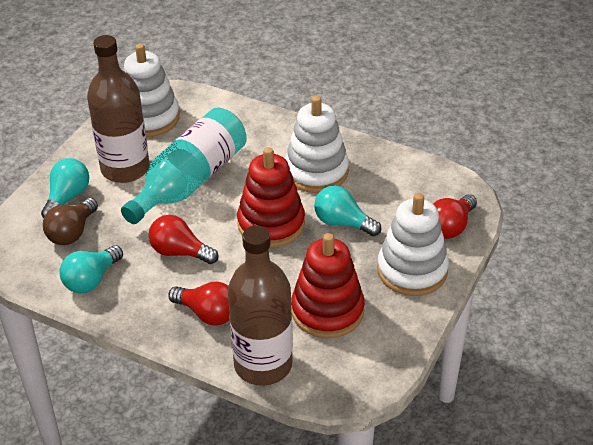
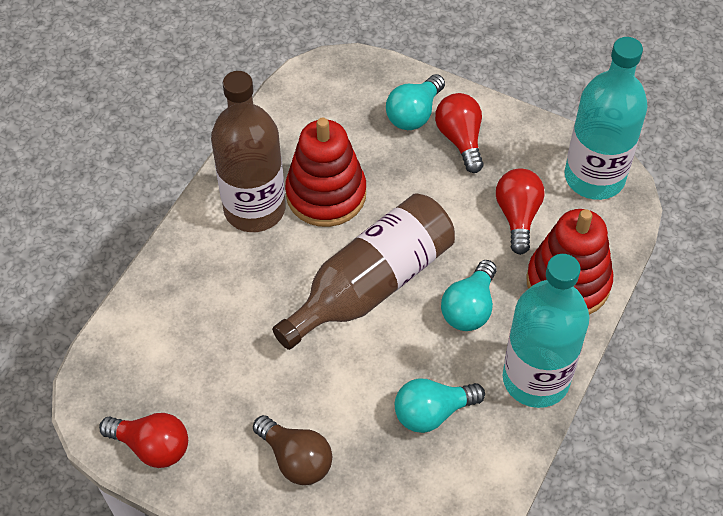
turquoise bottle: [121,108,247,224] = 1 -> [503,254,589,408] [565,37,648,200] = 2
white stacking toy: [124,43,180,137] [285,96,349,193] [377,193,449,296] = 3 -> none = 0

